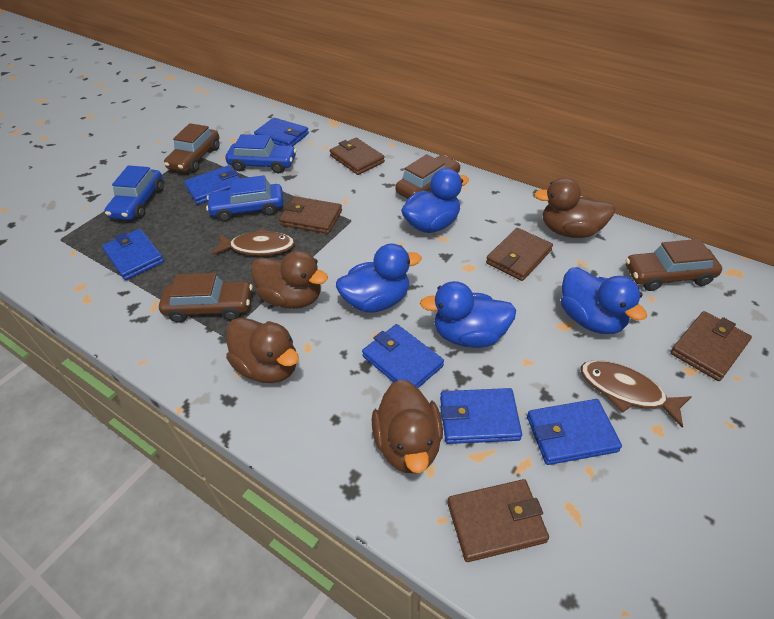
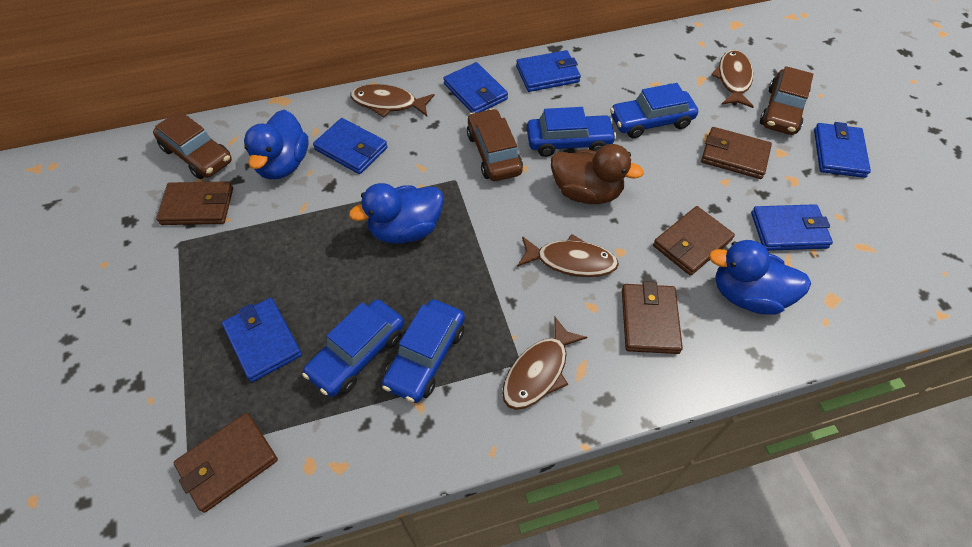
blue car: [105,165,164,220] [206,175,284,222] [225,134,297,174] = 3 -> [302,299,404,397] [382,299,465,403] [527,107,617,157] [610,83,698,138] = 4
blue duck: [336,244,422,312] [401,168,469,233] [420,281,516,348] [561,267,647,334] = 4 -> [244,110,308,179] [349,183,444,244] [709,240,811,315] = 3
brown car: [159,273,253,323] [164,123,220,172] [395,154,461,199] [625,239,722,291] = 4 -> [153,110,232,179] [467,109,523,181] [760,66,813,135] = 3
brown duck: [226,317,299,383] [251,250,328,309] [372,379,443,473] [534,178,615,238] = 4 -> [551,144,644,204] = 1
brown fish: [212,228,295,256] [581,360,692,428] = 2 -> [350,84,435,117] [502,317,587,410] [517,234,619,277] [711,50,754,108] = 4

